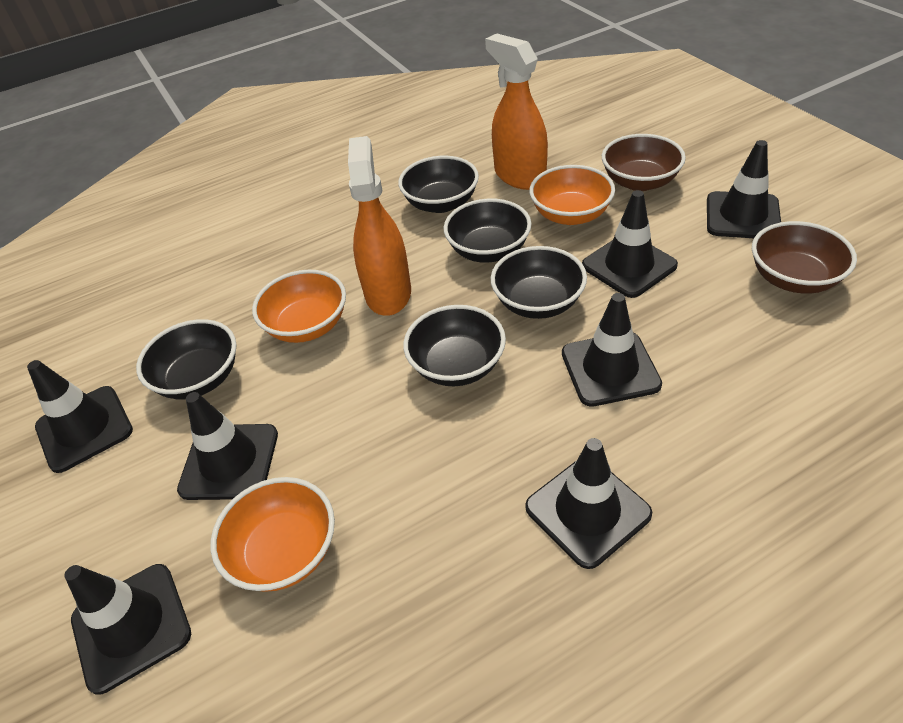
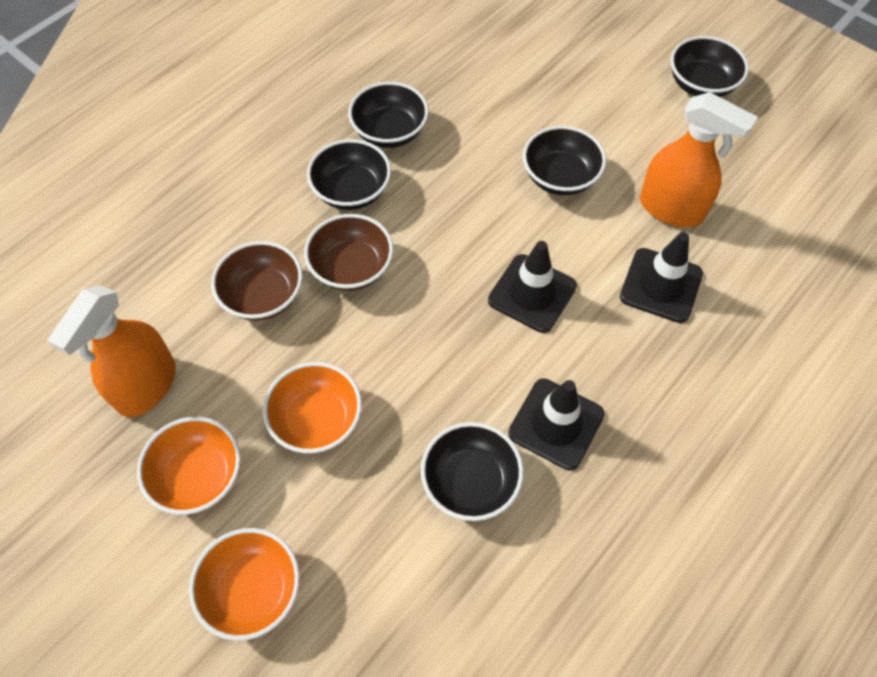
black traffic cone: [27,360,133,473] [64,564,191,695] [177,392,278,500] [525,438,652,569] [562,293,662,407] [582,190,678,298] [707,140,781,238] = 7 -> [488,241,577,333] [508,378,605,470] [620,232,703,323] = 3

